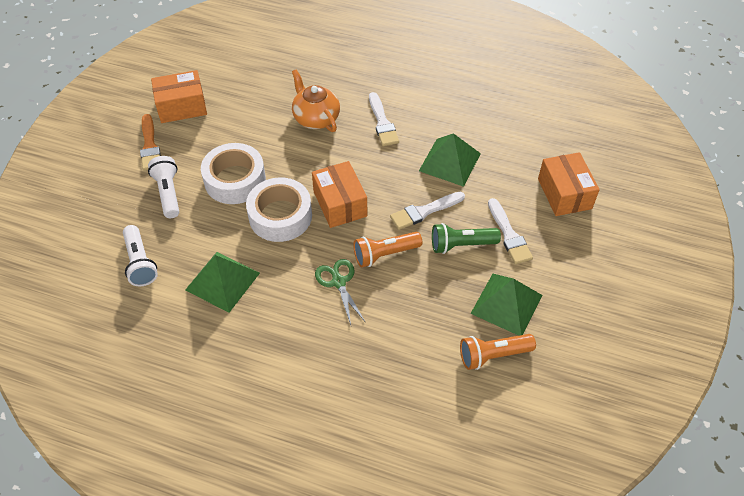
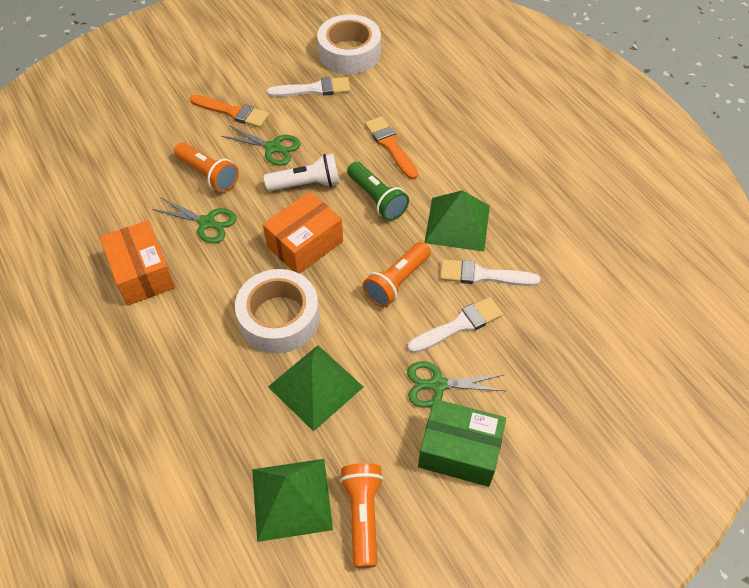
green box: none = 0 -> [418,399,506,487] = 1
green scissors: [315,259,365,325] = 1 -> [152,198,237,243] [222,126,301,166] [407,361,506,408] = 3
orange box: [151,70,207,123] [312,161,367,228] [538,152,600,216] = 3 -> [100,220,175,306] [263,192,343,274] = 2
orange brush: [140,114,161,171] = 1 -> [190,95,269,128] [365,116,418,180] = 2
orange flashlight: [353,232,423,268] [460,334,536,370] = 2 -> [174,142,239,192] [340,463,383,568] [363,242,431,307] = 3
orange teapot: [292,69,340,132] = 1 -> none = 0
white flashlight: [123,225,158,286] [148,156,179,218] = 2 -> [264,154,339,191] = 1

